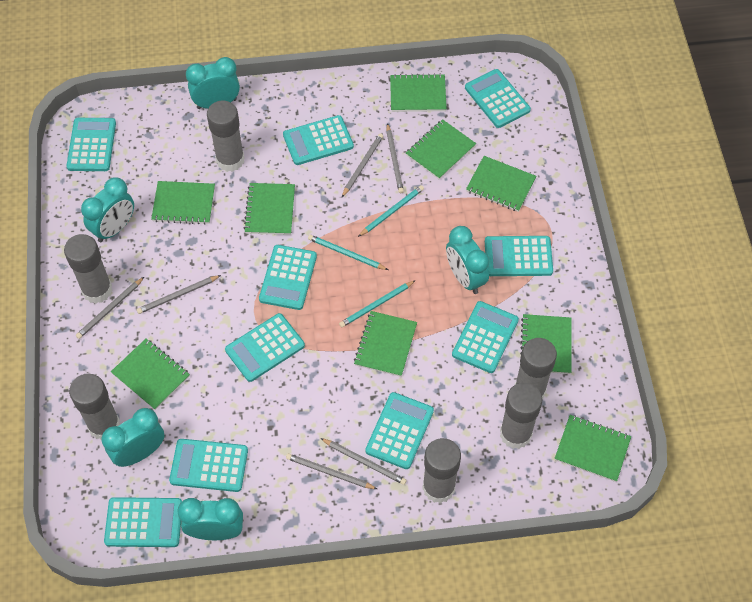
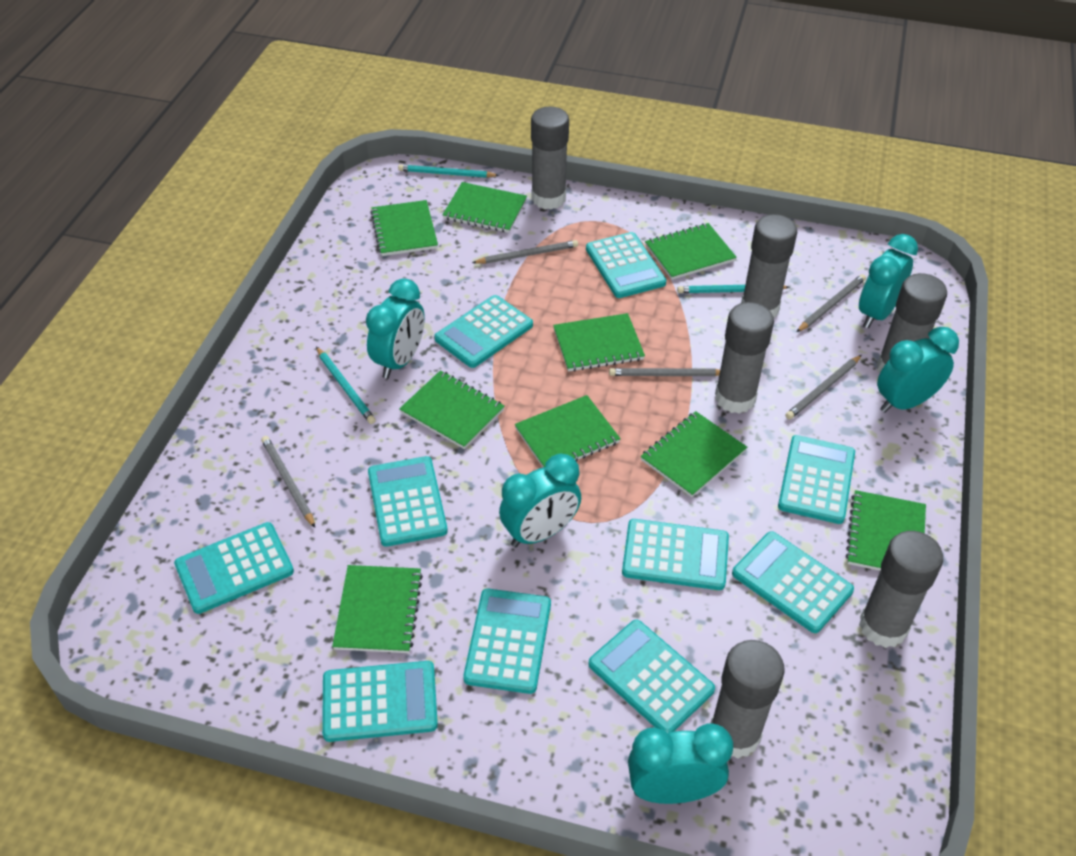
grey pencil: [76,277,144,339] [137,275,221,314] [286,453,377,489] [320,438,407,485] [342,133,383,197] [386,123,404,193] = 6 -> [261,436,315,528] [472,240,578,264] [609,368,720,376] [785,355,862,419] [797,274,866,332] = 5

